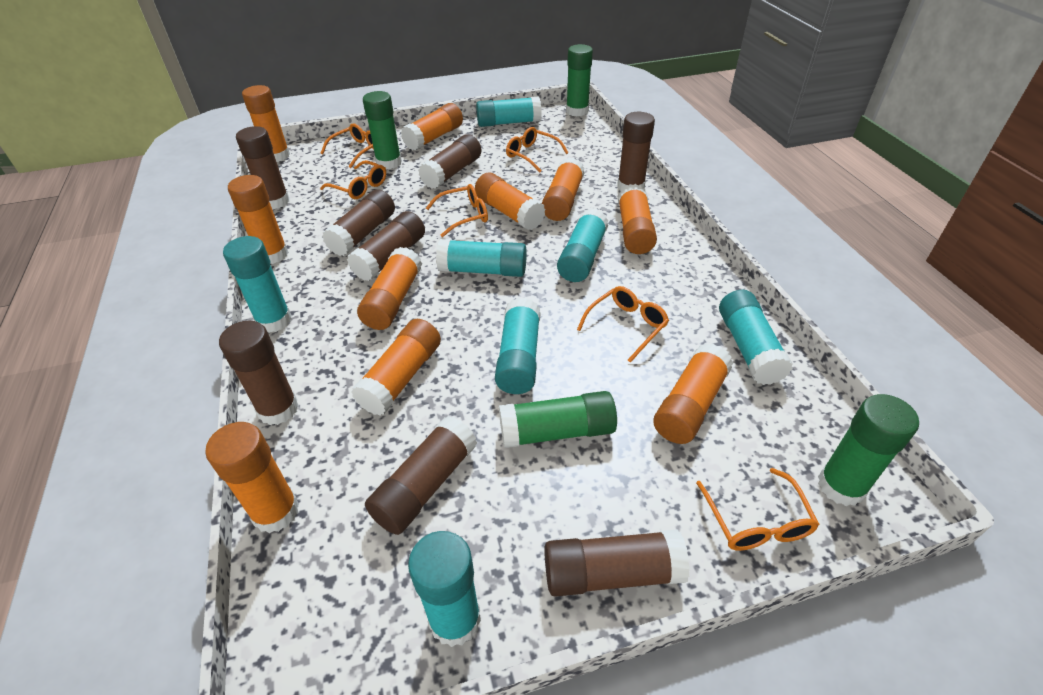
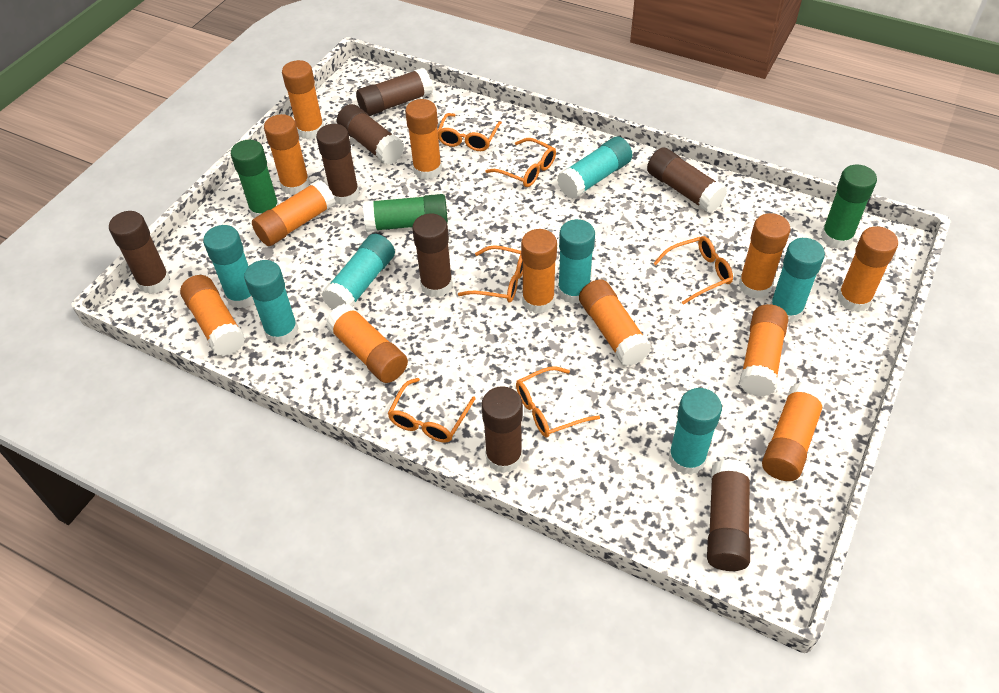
green glue stick: [363,91,402,169] [499,391,617,448] [566,44,593,116] [818,394,919,506] = 4 -> [231,140,279,218] [363,194,448,232] [821,165,877,249] = 3
orange glue stick: [205,422,299,533] [228,175,288,264] [242,85,290,162] [351,319,441,416] [357,247,422,330] [401,103,463,151] [475,173,545,230] [542,157,585,221] [618,184,657,254] [653,344,733,444] = 10 -> [180,275,245,356] [252,180,335,246] [264,114,310,195] [282,60,324,139] [326,304,408,383] [405,99,442,180] [521,229,557,313] [579,279,651,366] [738,213,790,298] [739,304,788,397] [762,382,826,481] [837,226,898,312] = 12

